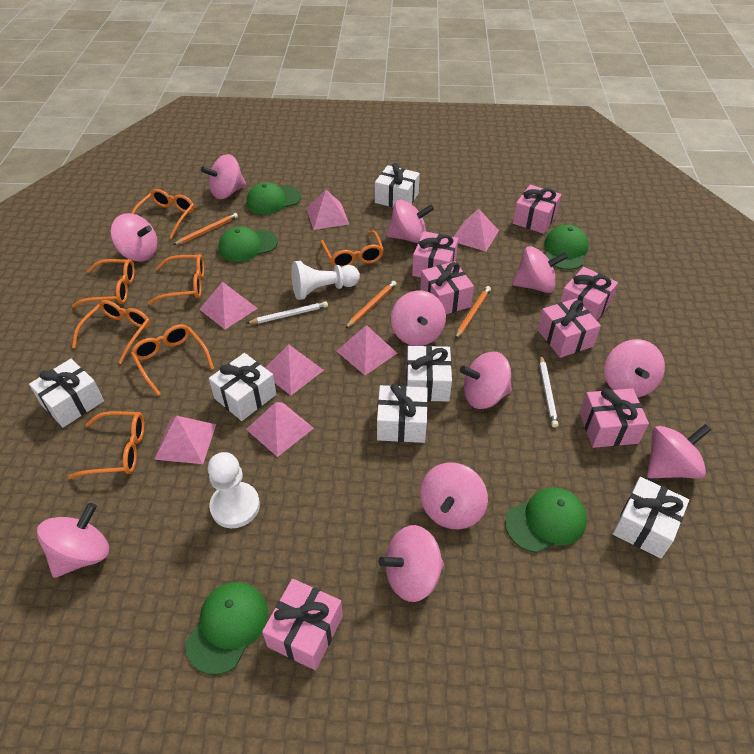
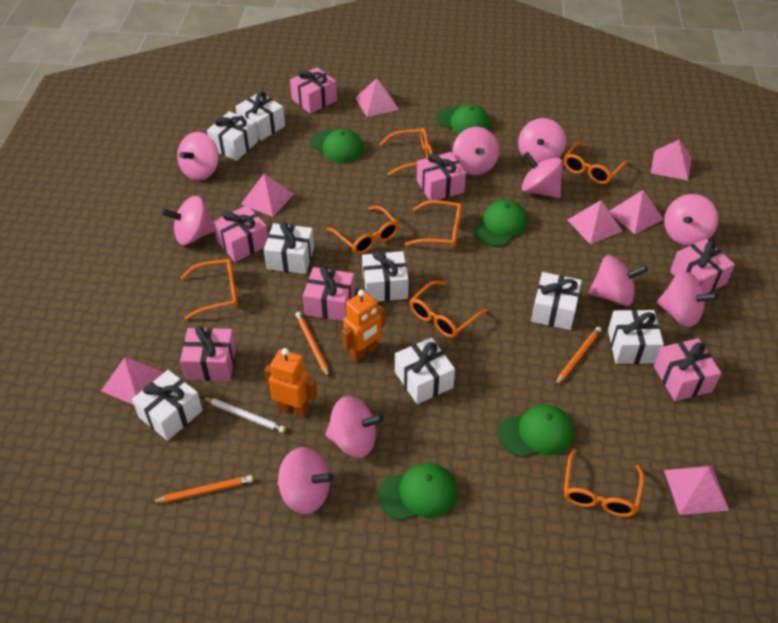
orange robot: none = 0 -> [264,348,317,417] [342,290,385,362] = 2
pink spinning top: [37,503,109,578] [110,213,157,262] [201,154,246,199] [378,525,444,602] [387,200,434,243] [391,291,446,346] [420,463,488,529] [460,351,512,409] [512,246,568,293] [604,339,665,398] [647,424,711,478] = 11 -> [162,196,215,245] [177,132,219,180] [277,447,334,514] [325,396,384,458] [452,127,499,175] [518,118,566,164] [522,152,563,198] [588,255,648,306] [657,271,718,327] [664,194,718,246] = 10
white gift: [29,359,104,427] [209,353,276,421] [375,163,420,207] [377,383,428,443] [406,345,452,402] [613,477,689,559] = 6 -> [132,370,203,441] [207,111,258,161] [235,92,285,141] [264,222,314,274] [362,250,409,302] [395,337,455,404] [531,272,582,330] [608,310,664,364] = 8
white pawn: [208,452,260,528] [292,261,360,300] = 2 -> none = 0
white pencil: [246,301,328,324] [540,355,558,428] = 2 -> [202,397,285,433] = 1

